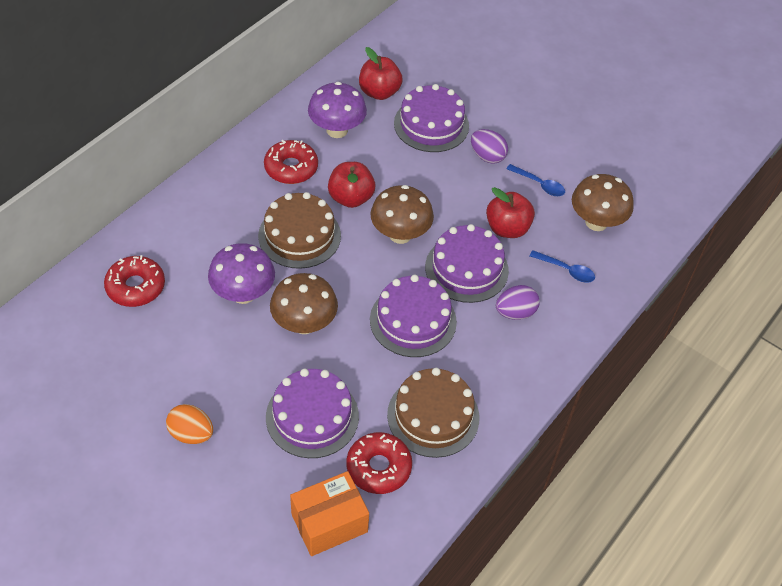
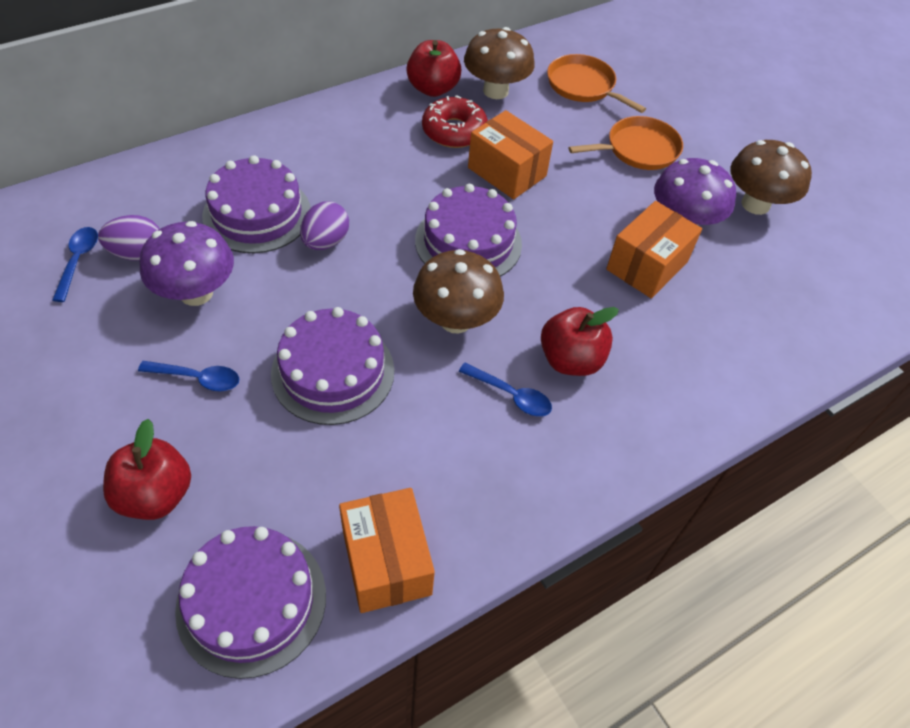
blue spoon: [506,164,565,196] [530,250,595,283] = 2 -> [52,227,98,302] [138,361,240,391] [459,363,552,417] = 3
brown cake: [258,192,341,269] [387,368,479,458] = 2 -> none = 0
orange box: [290,471,369,556] = 1 -> [339,488,435,613] [468,110,553,199] [606,201,702,298] = 3
orange egg: [166,404,213,444] = 1 -> none = 0
orange pan: none = 0 -> [547,54,646,113] [569,116,683,170] = 2
red donut: [104,255,165,307] [264,140,318,184] [347,432,412,494] = 3 -> [422,95,488,148] = 1

